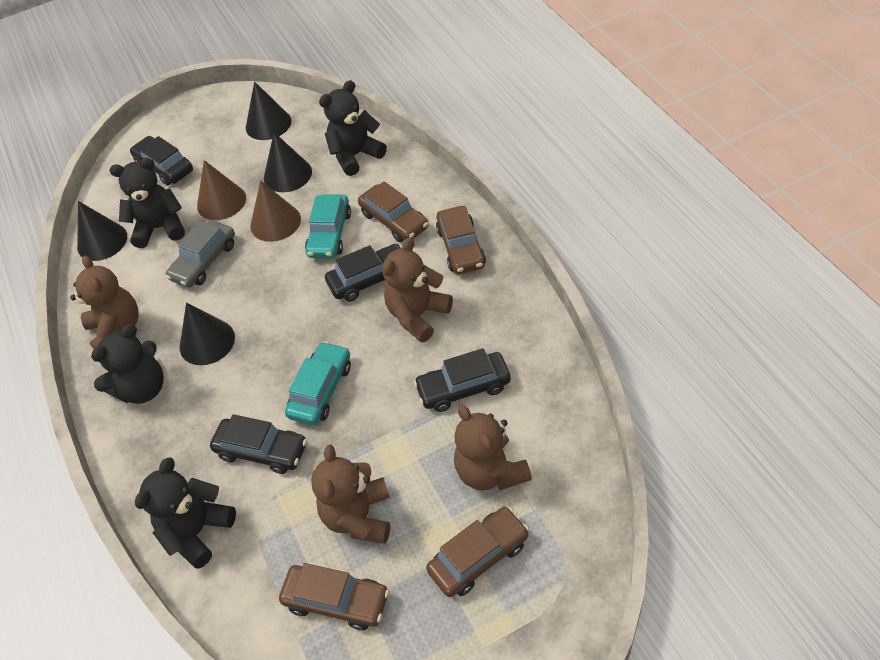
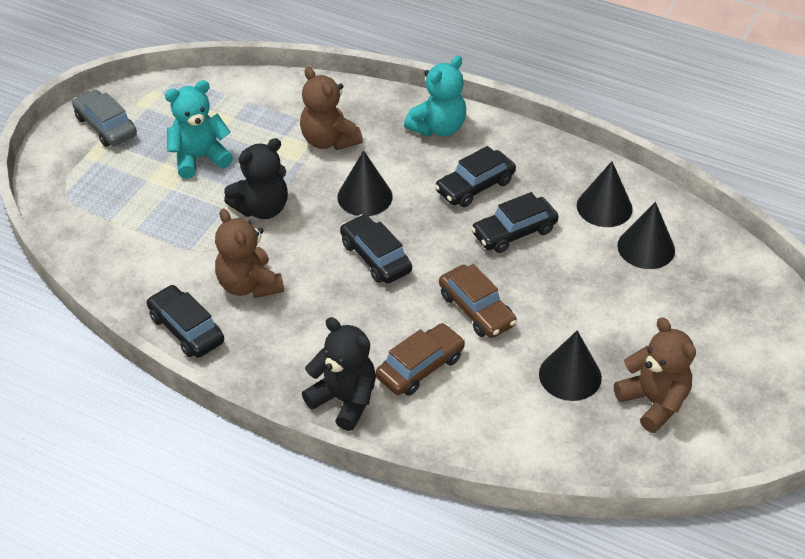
black teddy bear: [91,324,164,404] [110,158,185,248] [135,457,236,569] [319,80,387,176] = 4 -> [224,138,288,219] [302,317,376,431] = 2
brown car: [279,563,389,630] [358,181,429,242] [426,507,529,597] [436,206,486,274] = 4 -> [376,323,465,396] [439,264,517,338] = 2
brown cone: [197,160,246,220] [250,180,301,242] = 2 -> none = 0
brown teddy bear: [70,256,139,349] [311,444,390,544] [382,237,453,343] [454,405,532,491] = 4 -> [215,208,284,298] [300,67,363,150] [614,317,696,433] = 3
turquoise car: [285,341,351,425] [305,195,351,258] = 2 -> none = 0
turquoise teddy bear: none = 0 -> [165,80,233,179] [404,56,466,137] = 2

